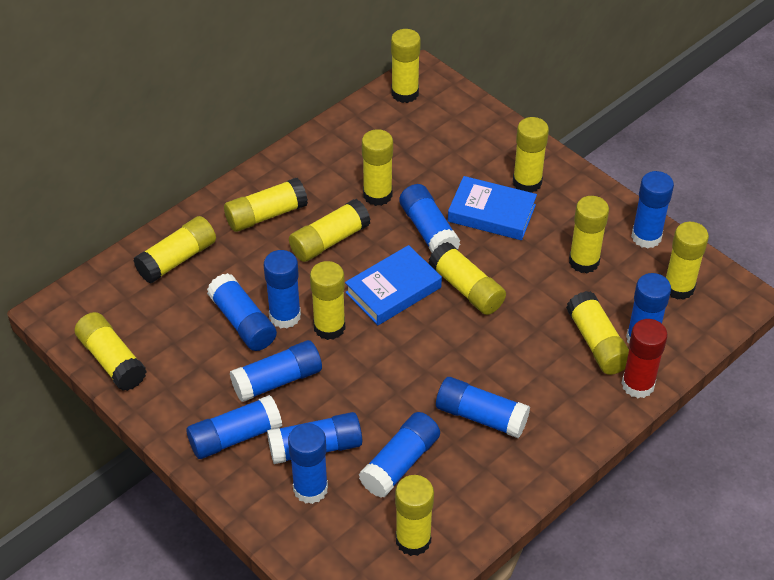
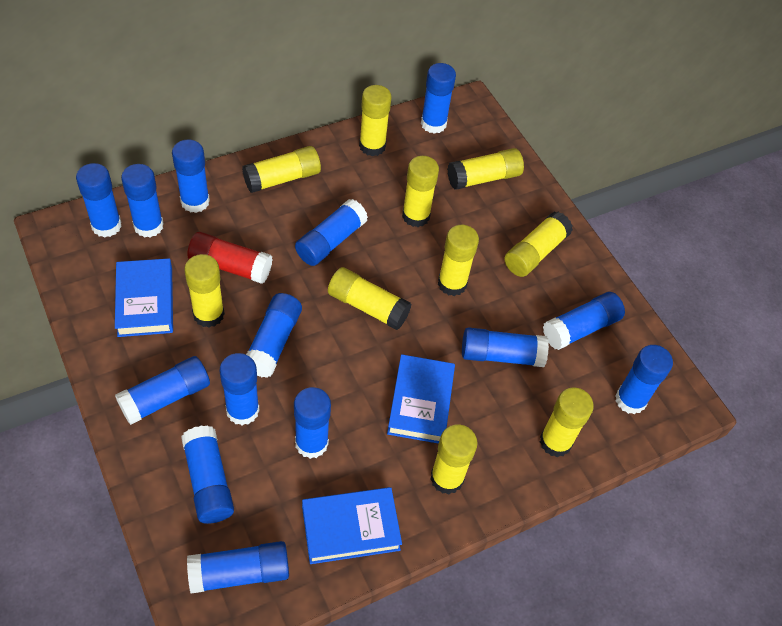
blue book: [345,245,442,325] [448,176,537,240] = 2 -> [115,258,173,337] [302,487,402,564] [387,354,455,444] = 3
blue glue stick: [187,395,282,459] [207,273,277,351] [230,340,322,402] [264,250,301,329] [267,412,362,464] [288,423,328,504] [359,412,440,498] [399,184,461,253] [436,377,530,438] [626,273,671,343] [631,171,674,249] = 11 -> [76,163,122,238] [115,356,210,425] [121,164,164,238] [172,140,210,213] [181,425,234,524] [187,541,289,594] [220,353,260,425] [246,293,302,378] [294,387,331,459] [295,199,368,266] [421,63,456,134] [462,327,549,367] [543,292,625,350] [615,345,673,414] = 14
yellow glue stick: [74,312,147,391] [133,216,216,284] [224,178,308,232] [289,199,371,262] [310,261,345,340] [362,129,393,206] [391,29,421,103] [395,475,434,556] [428,242,506,315] [513,117,549,193] [566,291,629,375] [569,196,609,273] [666,222,709,300] = 13 -> [184,254,225,328] [242,146,321,193] [328,267,411,330] [359,85,392,156] [402,156,439,227] [430,424,478,494] [438,225,479,296] [447,148,524,190] [504,212,573,277] [540,387,594,457] = 10

